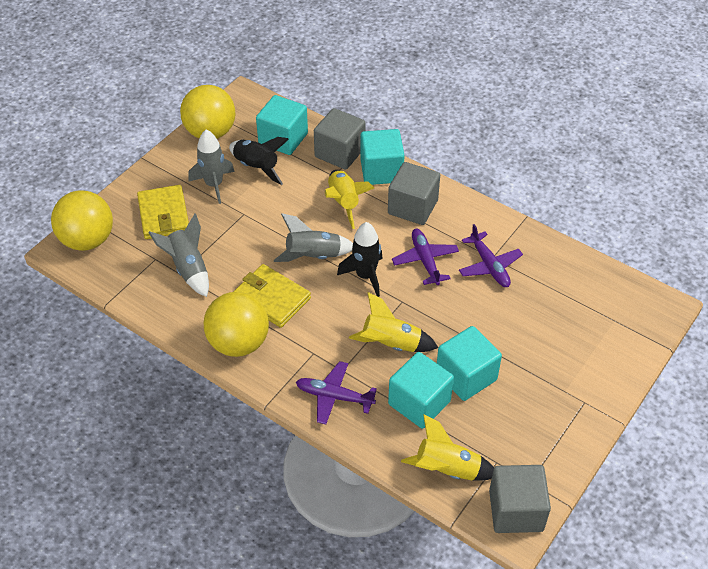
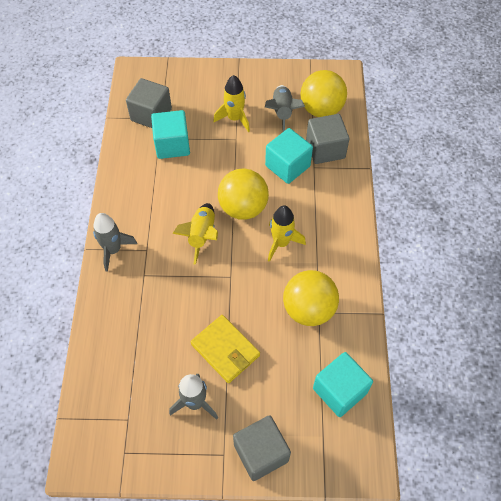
black rocket: [229,137,289,185] [337,222,383,297] = 2 -> none = 0
purple plane: [296,361,377,425] [392,229,459,285] [459,224,523,287] = 3 -> none = 0
turquoise cube: [256,95,308,155] [360,129,405,185] [388,352,454,429] [437,326,502,401] = 4 -> [151,110,190,159] [265,128,313,184] [313,352,373,417] = 3
yellow wallet: [137,185,189,239] [233,264,311,328] = 2 -> [191,315,260,383] = 1

